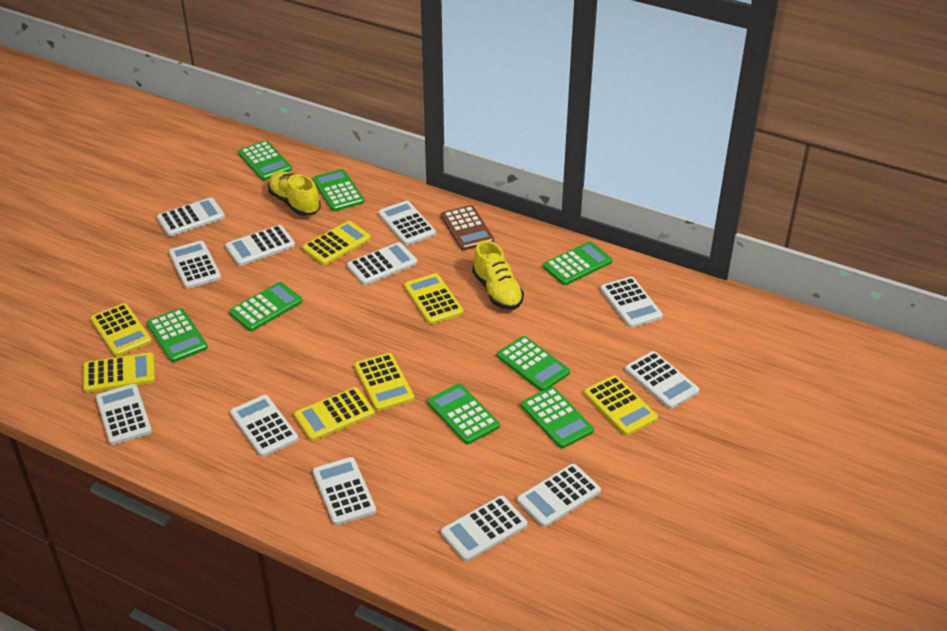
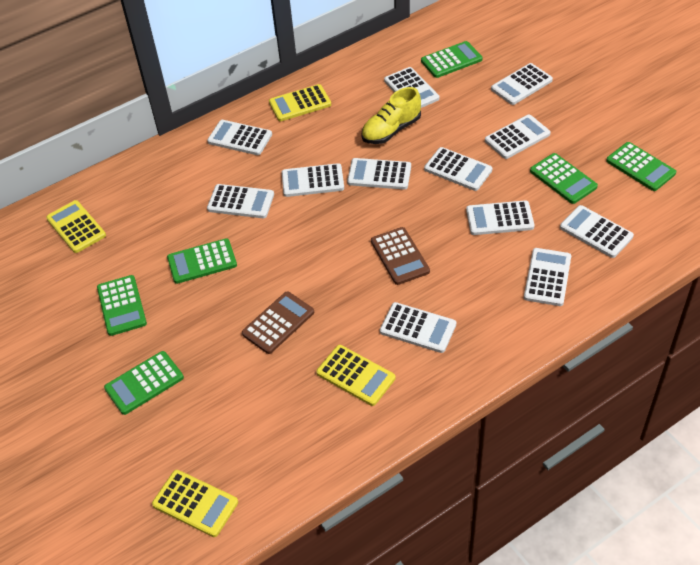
brown calculator: [441,205,494,250] = 1 -> [242,292,314,354] [371,227,430,285] = 2
green calculator: [147,308,208,362] [229,282,302,331] [238,140,292,180] [313,169,364,211] [428,383,500,444] [497,336,570,391] [521,387,594,448] [543,241,612,285] = 8 -> [97,275,147,336] [104,351,184,415] [167,238,237,284] [421,41,483,78] [530,153,598,204] [606,142,676,191] = 6
yellow calculator: [83,353,155,393] [91,303,152,357] [294,387,375,441] [303,221,371,265] [354,353,414,411] [404,273,463,324] [584,375,658,436] = 7 -> [46,200,106,253] [152,470,238,537] [269,84,331,121] [316,345,395,406] = 4
yellow shoe: [268,171,321,216] [472,240,524,310] = 2 -> [361,87,421,144] = 1

